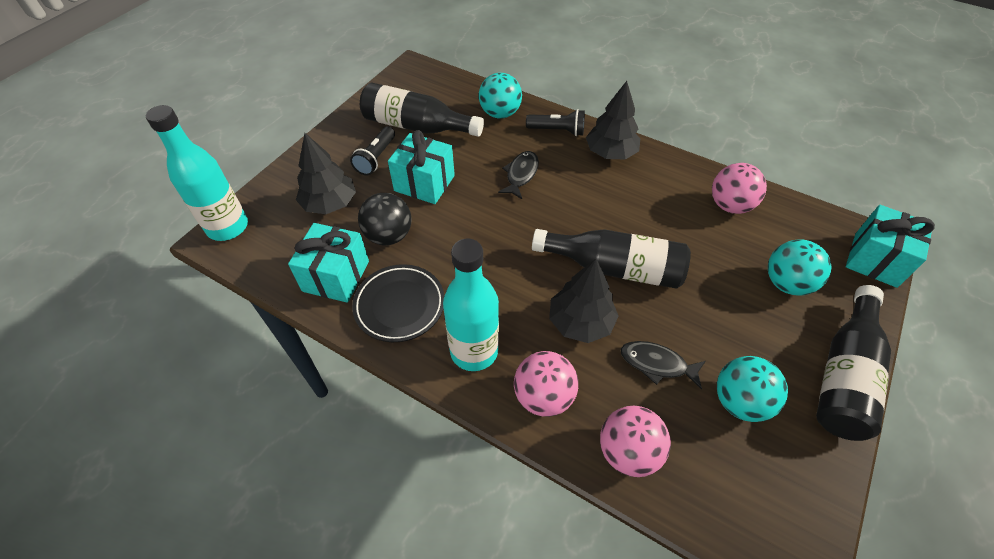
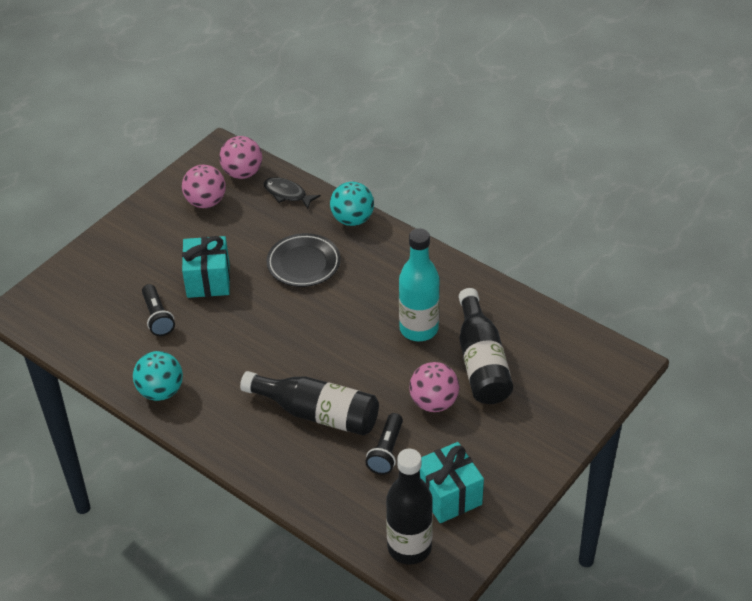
black ball: [358,193,412,245] = 1 -> none = 0
black fish: [498,151,539,199] [621,341,706,389] = 2 -> [263,177,321,209] = 1
black tree: [296,133,356,214] [549,259,618,343] [586,81,640,160] = 3 -> none = 0
turquoise ball: [479,73,522,119] [717,356,788,422] [768,239,832,295] = 3 -> [133,351,183,401] [330,182,374,226] = 2
turquoise bottle: [146,105,248,241] [443,239,499,371] = 2 -> [399,228,440,341] = 1
turquoise gift: [288,223,369,303] [388,130,455,204] [846,205,935,288] = 3 -> [182,236,230,298] [420,442,484,523] = 2

